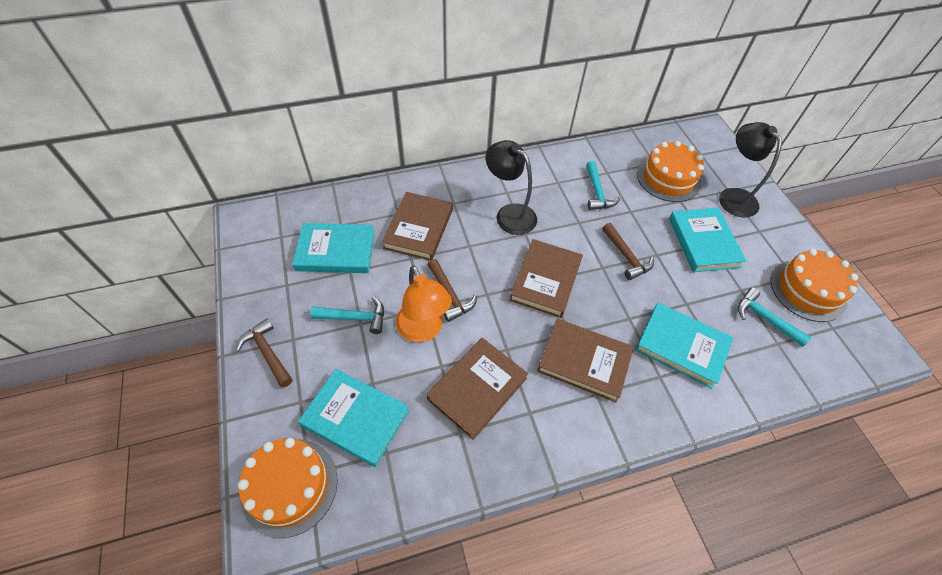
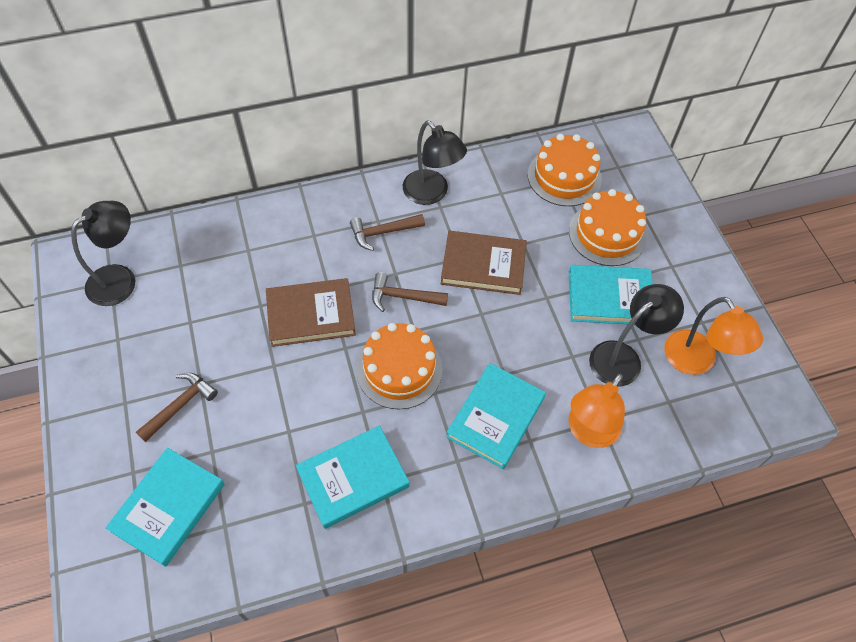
black lamp: [486,140,537,235] [719,122,782,217] = 2 -> [71,201,135,306] [403,121,467,205] [589,284,684,387] = 3
brown book: [382,192,453,260] [427,338,528,440] [509,239,583,318] [537,319,634,402] = 4 -> [266,278,356,347] [441,231,527,295] = 2
orange lamp: [396,265,452,342] = 1 -> [568,374,625,448] [664,297,763,375] = 2
turquoise hammer: [310,297,384,334] [586,161,620,210] [738,288,811,347] = 3 -> none = 0

